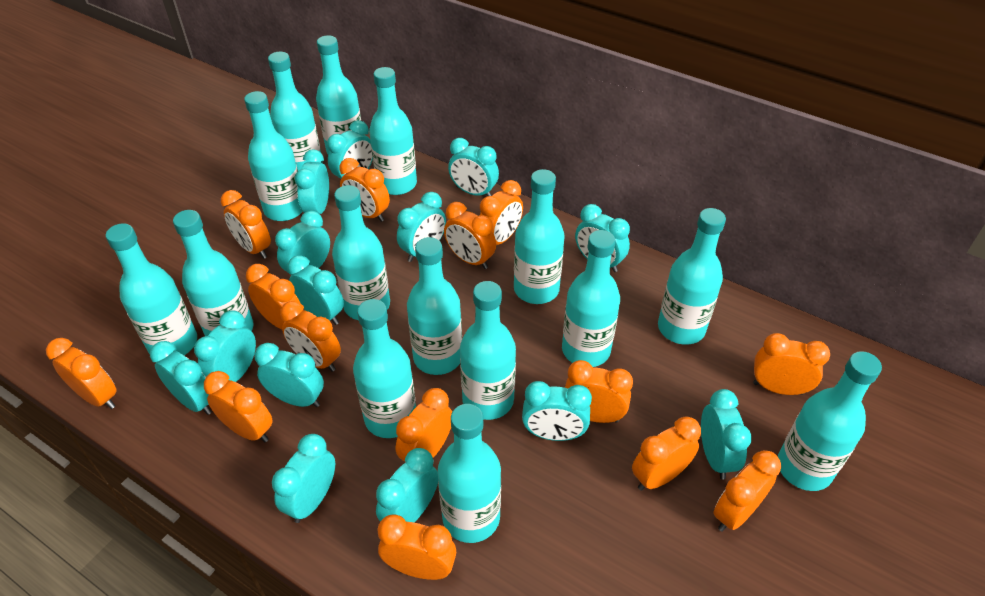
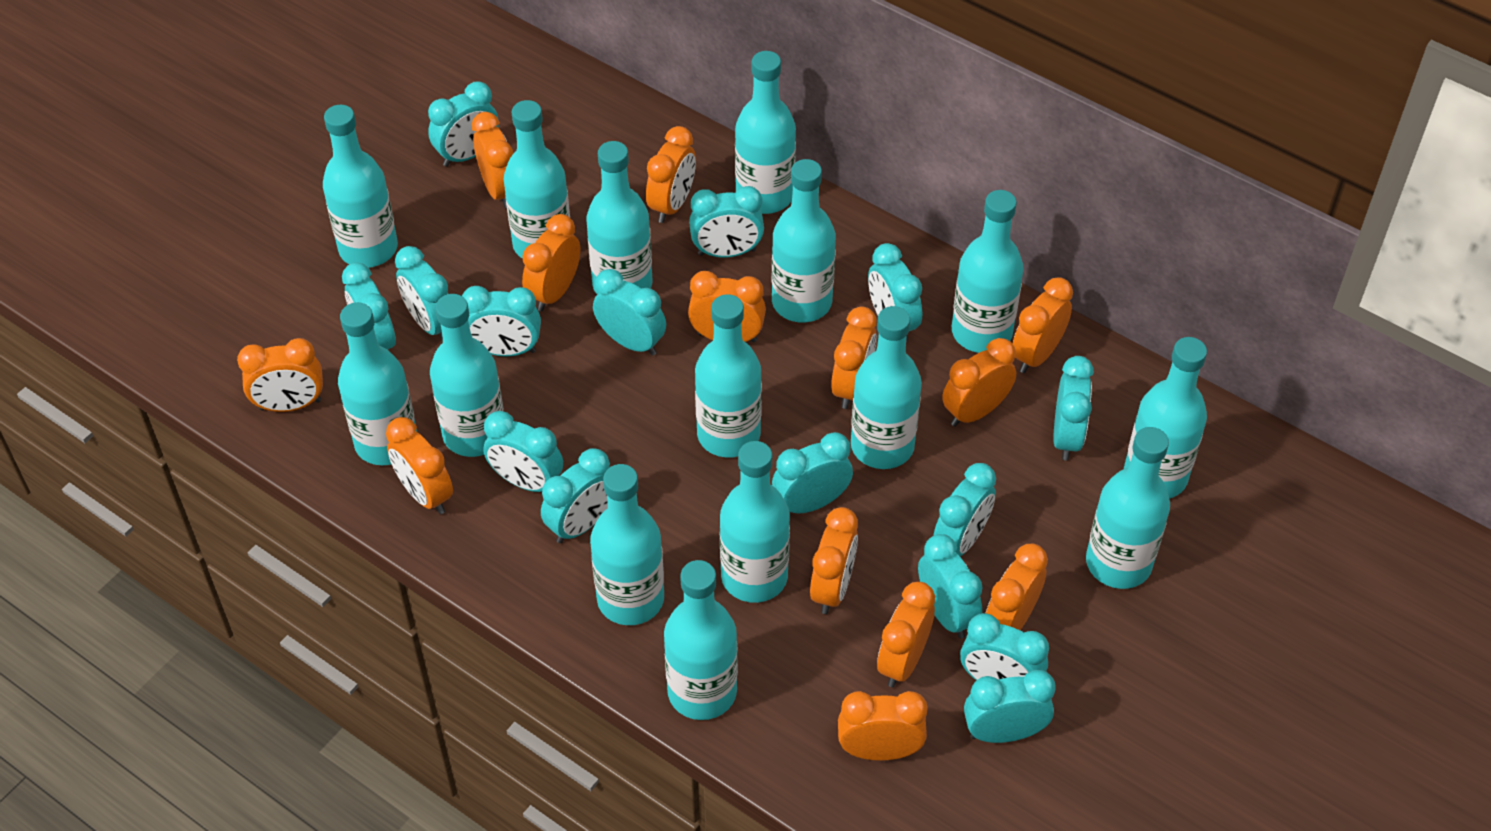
orange clock: [46,338,117,409] [204,371,273,442] [221,190,271,259] [246,264,300,329] [280,301,341,372] [339,158,390,222] [378,514,456,580] [395,388,452,462] [444,202,496,269] [480,180,523,245] [565,360,633,423] [632,416,701,491] [713,450,781,532] [753,333,830,395] = 14 -> [237,338,323,412] [386,417,453,514] [472,112,513,208] [522,214,581,312] [646,126,696,223] [688,271,766,343] [810,507,858,614] [831,307,877,409] [838,691,928,761] [877,582,935,688] [942,338,1016,427] [986,544,1048,630] [1013,277,1073,373] = 13
turquoise clock: [150,341,212,415] [194,310,256,382] [254,343,324,407] [272,434,335,523] [275,211,330,275] [287,256,344,325] [295,149,329,214] [327,120,373,179] [376,448,438,522] [397,192,446,262] [448,138,499,196] [522,381,592,441] [575,204,630,272] [701,389,752,480] = 14 -> [342,263,396,350] [395,246,448,341] [428,82,499,167] [462,286,541,356] [483,411,563,492] [541,448,610,543] [593,269,666,356] [689,186,764,258] [772,432,853,513] [868,243,922,342] [918,534,983,639] [933,463,996,556] [960,613,1049,680] [964,670,1056,743] [1053,356,1094,461] = 15

